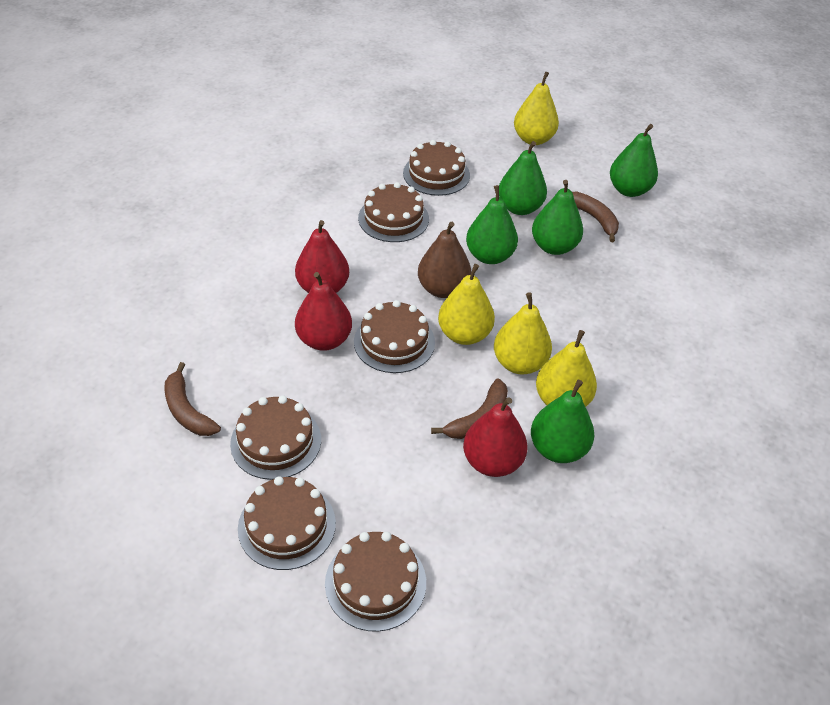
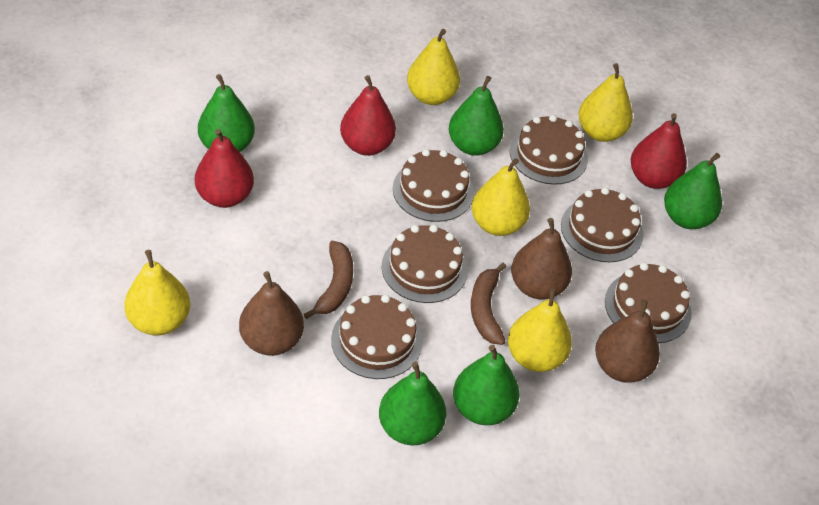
brown banana: [164,362,221,436] [431,378,508,439] [572,192,619,242] = 3 -> [304,241,353,319] [471,263,506,345] = 2
brown pear: [418,222,471,298] = 1 -> [239,271,304,356] [511,218,572,300] [595,300,660,383] = 3
yellow pear: [438,264,495,345] [494,292,552,374] [514,72,559,145] [536,330,597,407] = 4 -> [124,250,190,335] [407,29,460,105] [472,158,530,236] [508,288,572,372] [578,63,633,142] = 5

